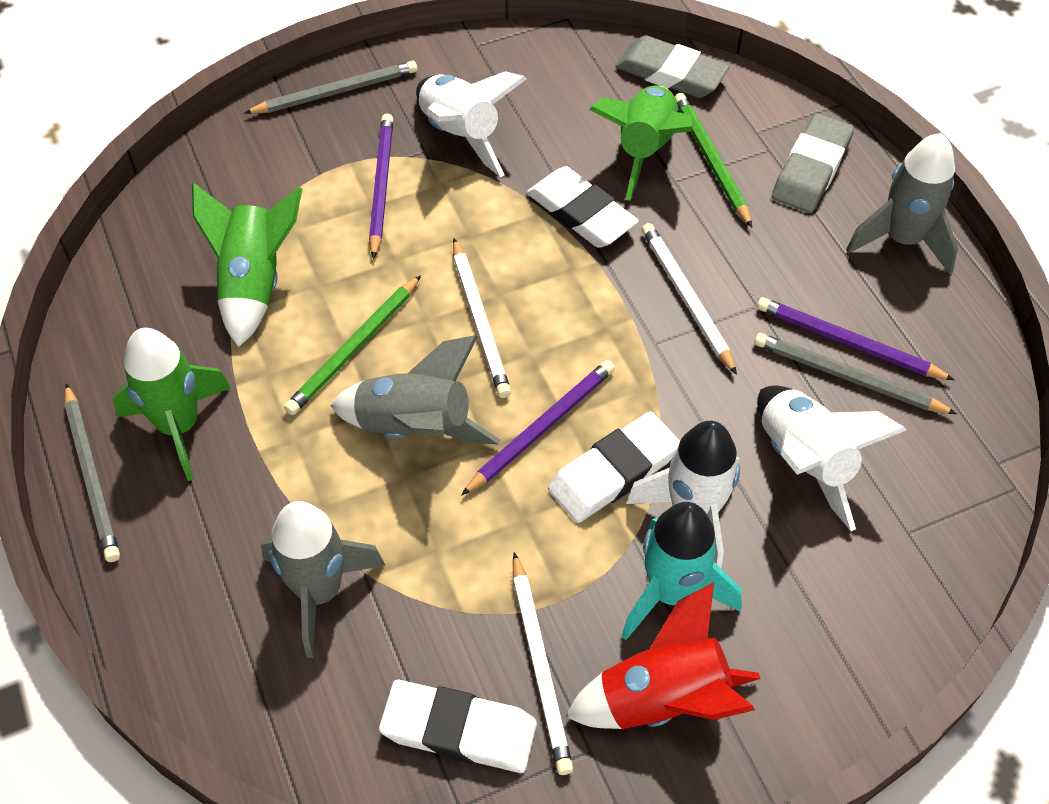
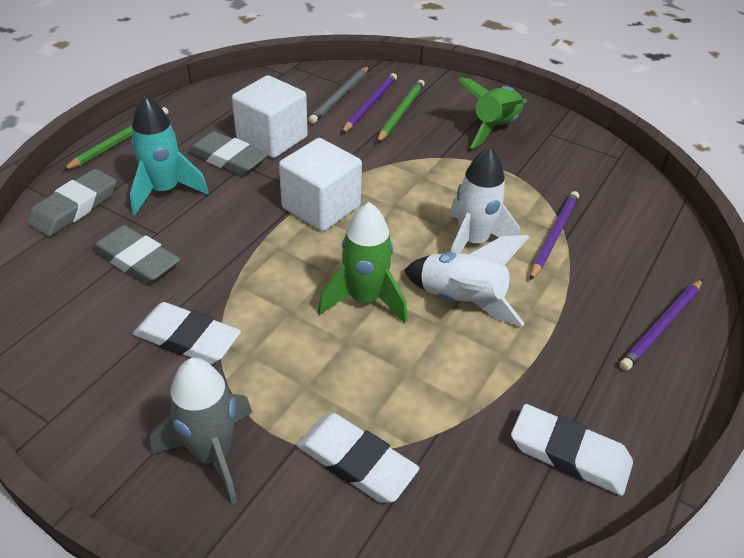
green rocket: [113,328,231,481] [192,182,302,347] [589,86,695,200] = 3 -> [318,202,407,323] [458,78,527,149] = 2
grey eraser: [616,35,730,98] [772,113,854,213] = 2 -> [27,169,116,237] [92,225,181,284] [188,131,268,176] = 3
grey pencil: [65,383,120,562] [244,61,417,114] [754,333,957,414] = 3 -> [309,66,369,124] = 1
grey rocket: [261,501,385,658] [330,335,501,445] [846,133,958,274] = 3 -> [150,358,252,505] = 1
red rocket: [566,582,761,729] = 1 -> none = 0
white cube: none = 0 -> [232,75,308,158] [279,138,362,232] = 2
white pencil: [453,238,511,398] [513,552,573,775] [642,223,737,375] = 3 -> none = 0
white rocket: [416,71,527,177] [626,421,740,569] [757,385,907,531] = 3 -> [404,235,529,326] [450,147,520,253] = 2

